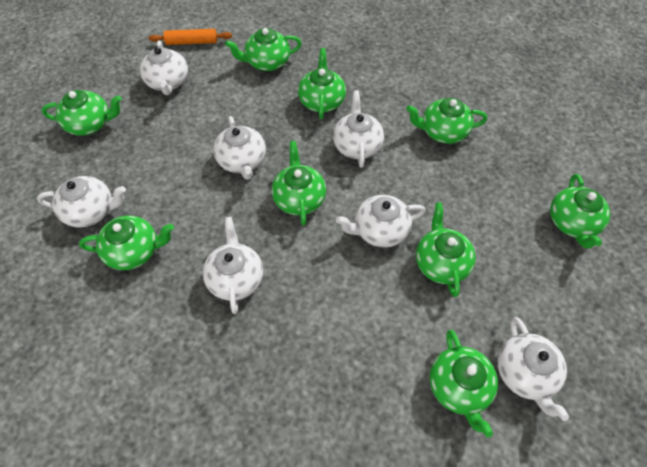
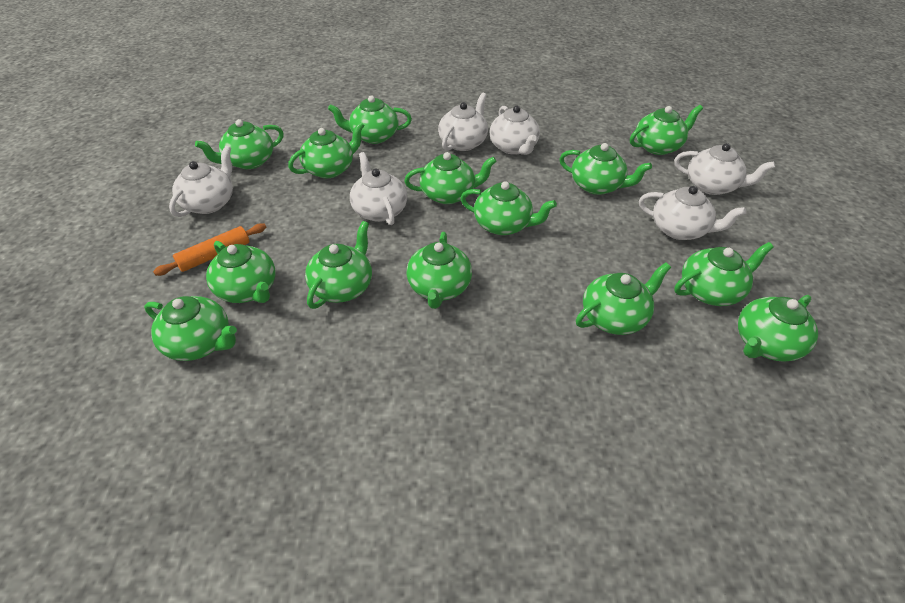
green teapot: [41,90,122,136] [79,216,174,270] [225,28,302,71] [272,141,326,226] [298,48,346,119] [406,98,487,144] [416,202,476,297] [430,330,498,437] [550,174,610,248] = 9 -> [144,296,237,361] [195,119,284,169] [206,241,275,303] [288,122,365,178] [305,221,372,309] [328,96,412,144] [404,152,497,204] [406,232,472,309] [460,181,557,235] [559,143,652,195] [576,263,671,335] [630,105,703,155] [674,242,774,306] [738,295,818,362] = 14
white teapot: [37,176,126,228] [140,40,188,95] [203,217,263,314] [213,116,266,180] [333,90,384,168] [336,195,425,248] [498,317,569,421] = 7 -> [169,146,233,217] [350,152,407,225] [438,93,488,151] [490,106,540,155] [639,186,746,240] [674,143,775,195] = 6

